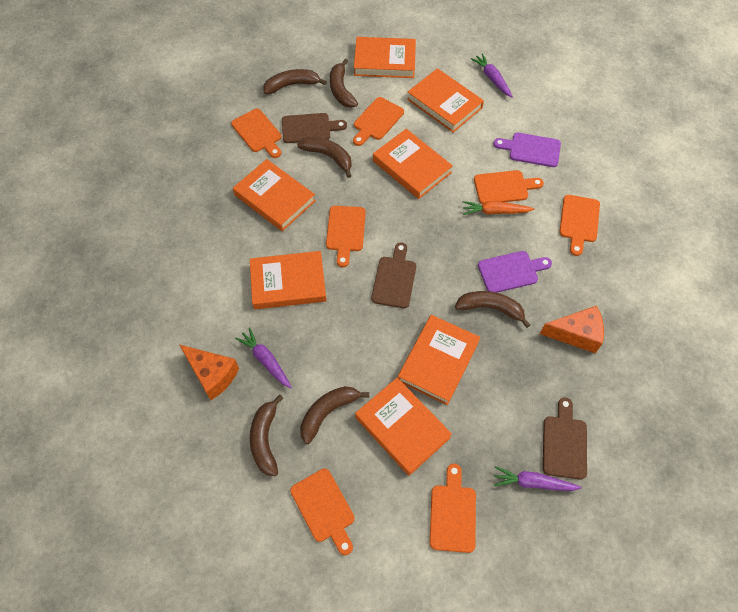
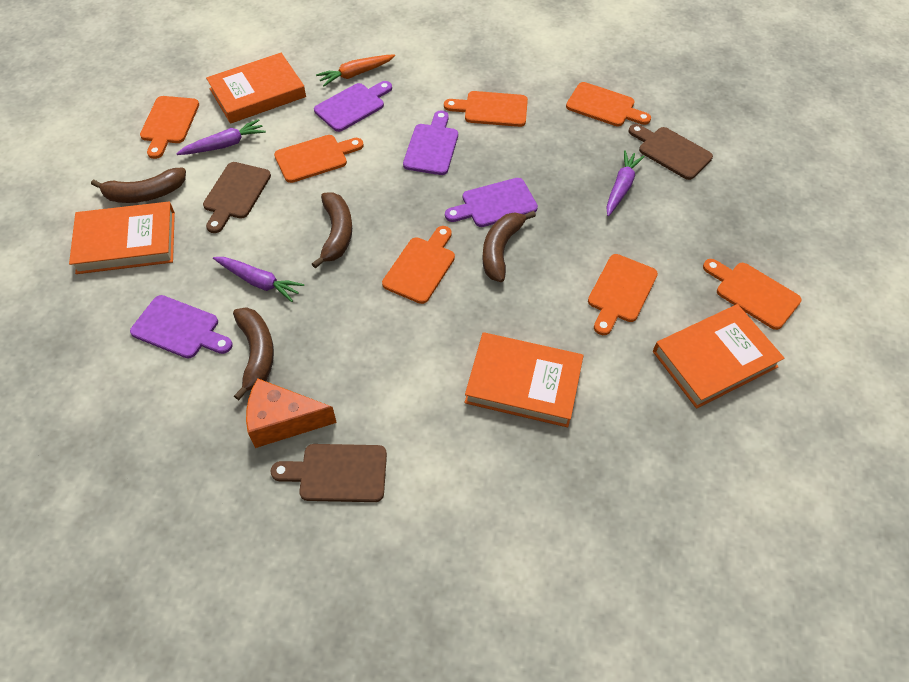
brown banana: [250,395,283,476] [264,69,327,94] [297,137,352,178] [300,386,369,444] [330,58,358,108] [455,291,530,328] = 6 -> [91,168,186,203] [233,307,274,400] [312,192,352,269] [482,211,536,282] = 4
orange book: [233,159,316,231] [250,251,326,309] [354,37,416,78] [355,378,452,476] [373,129,453,199] [398,315,480,405] [407,68,484,133] = 7 -> [69,202,175,274] [206,53,306,124] [465,332,584,427] [653,304,785,408] = 4
orange cheese: [180,345,239,400] [540,306,604,353] = 2 -> [246,378,337,448] = 1
purple cutting board: [478,251,552,293] [493,133,561,167] = 2 -> [130,295,233,358] [314,81,392,132] [403,111,458,175] [445,178,538,227] = 4

